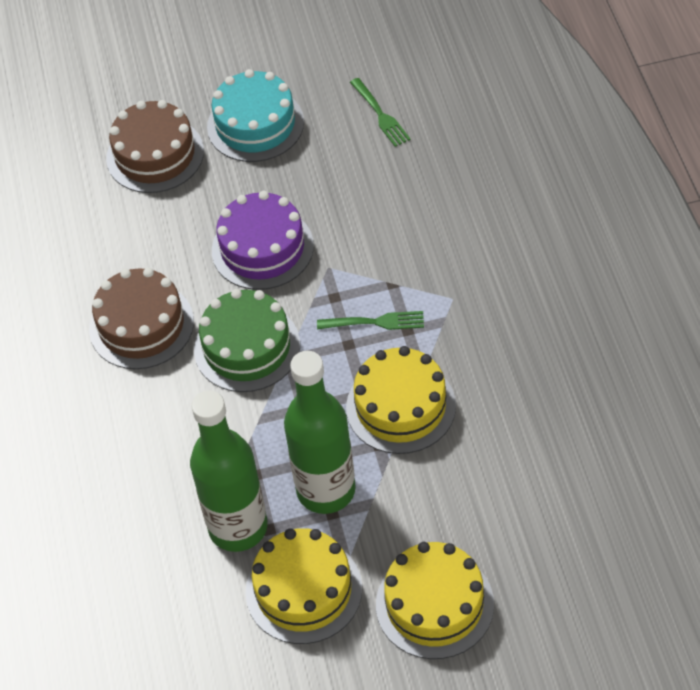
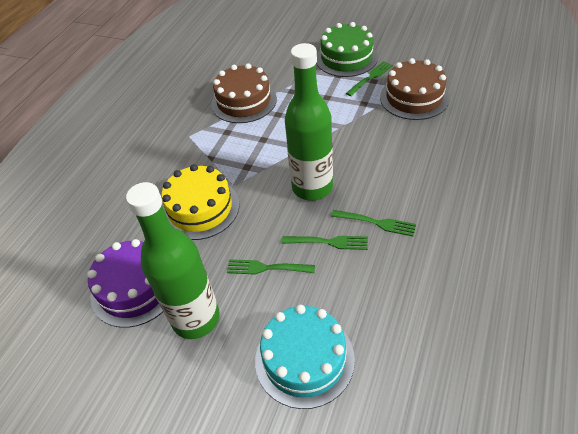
green fork: [317,311,424,330] [350,78,411,147] = 2 -> [227,259,315,275] [282,236,368,250] [331,210,416,236] [346,61,393,96] = 4
yellow cake: [246,528,362,644] [346,346,456,454] [376,542,494,659] = 3 -> [161,164,240,240] = 1

